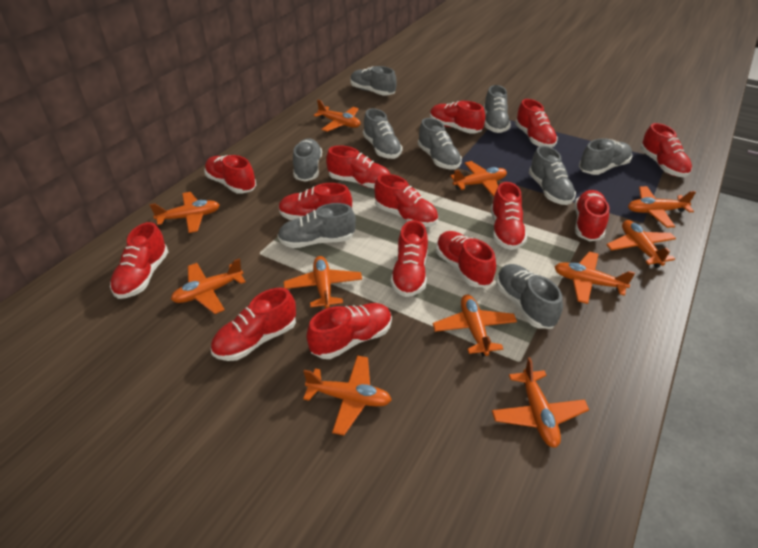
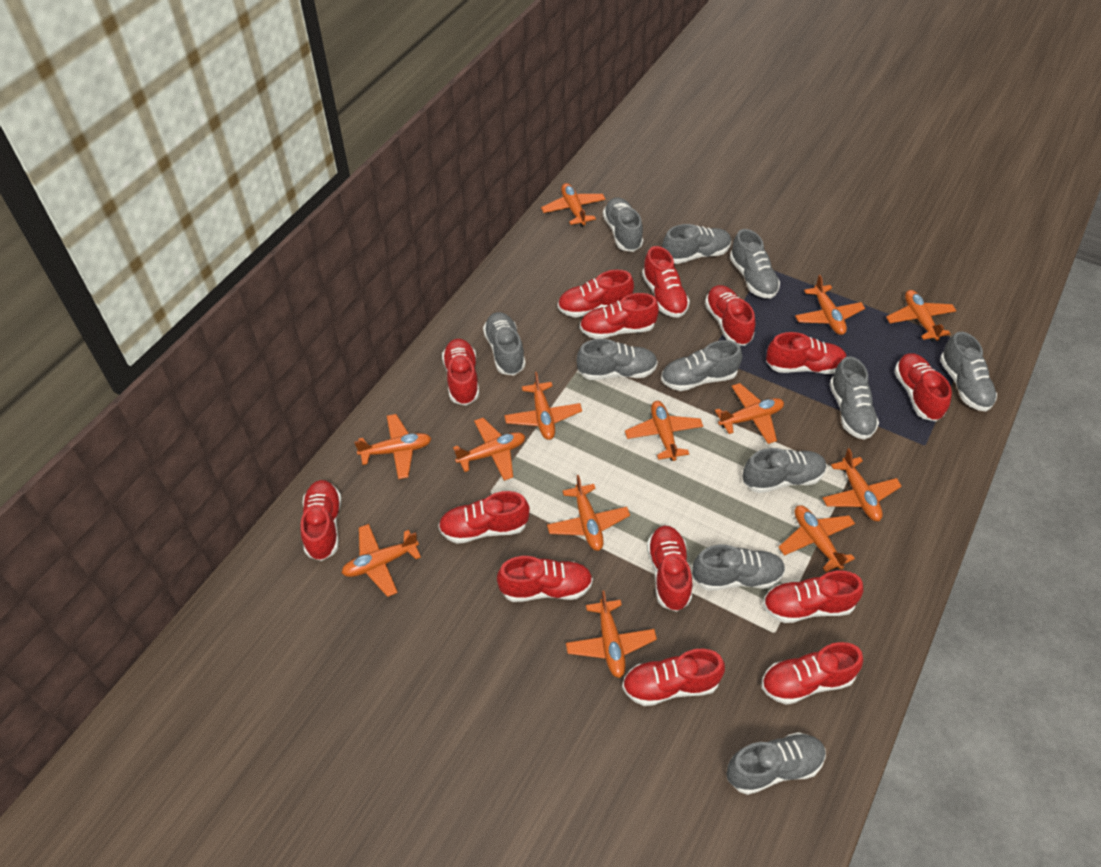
grey shoe: [277,203,356,248] [293,138,322,182] [350,66,397,96] [363,108,403,159] [418,118,462,169] [484,85,511,133] [496,264,563,329] [529,146,576,205] [579,138,632,175] = 9 -> [483,312,526,375] [577,339,658,380] [603,197,643,252] [661,340,742,391] [662,224,731,264] [692,545,785,590] [726,732,826,795] [730,229,780,298] [743,448,826,493] [830,356,879,440] [940,332,997,411] = 11
orange plane: [149,192,220,233] [171,258,246,314] [283,256,362,309] [303,355,392,435] [314,100,360,132] [433,295,517,356] [450,161,507,197] [492,357,589,448] [555,252,635,304] [606,220,676,268] [628,186,696,228] = 11 -> [342,524,421,597] [354,414,432,479] [453,418,525,481] [504,372,582,440] [541,183,606,227] [547,475,630,551] [566,591,657,678] [625,401,703,461] [715,383,784,444] [779,505,855,572] [795,275,865,335] [823,448,902,521] [886,290,956,342] = 13

